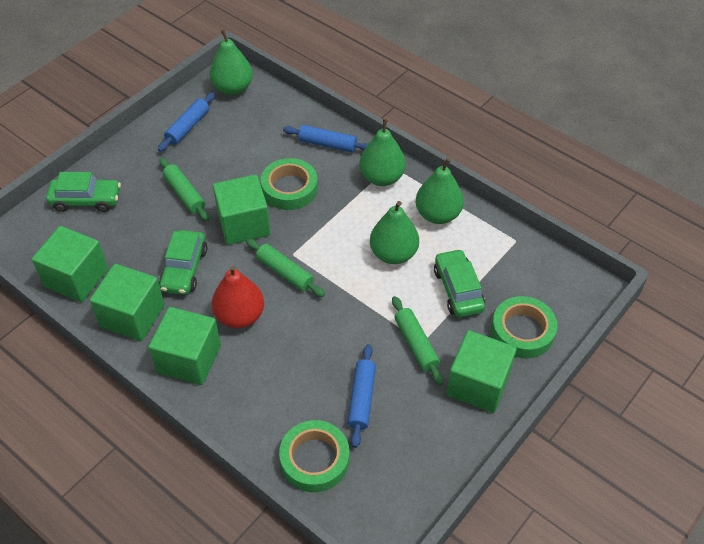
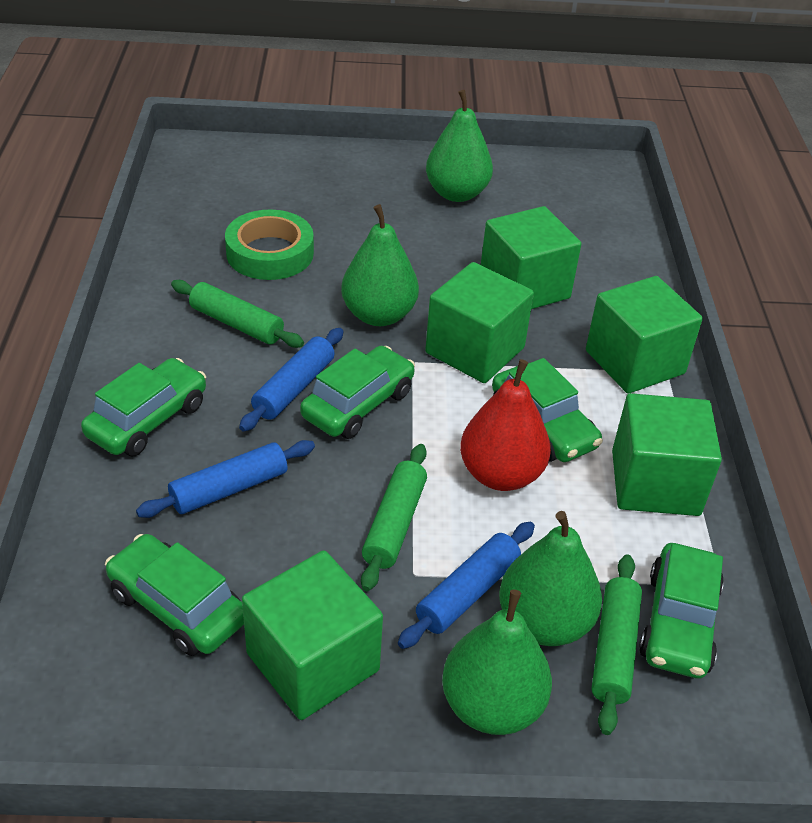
green car: [46,172,121,212] [159,230,207,295] [434,249,485,317] = 3 -> [81,358,206,457] [105,534,244,656] [300,346,415,439] [492,358,603,462] [639,543,724,678] = 5
green tape: [261,158,318,210] [279,420,350,492] [491,296,557,358] = 3 -> [225,209,314,280] = 1

